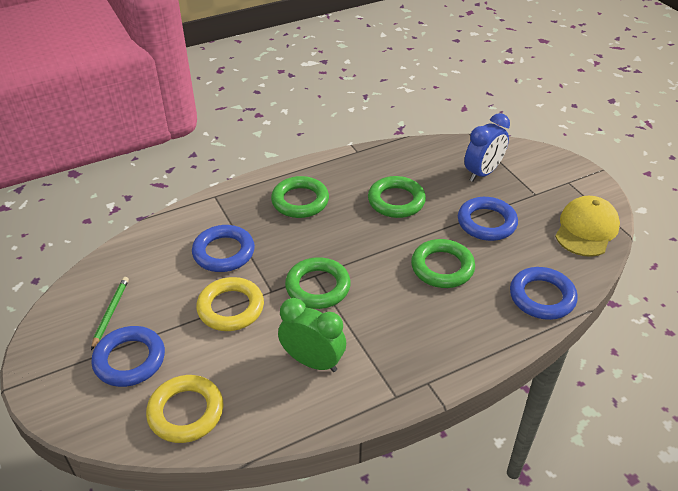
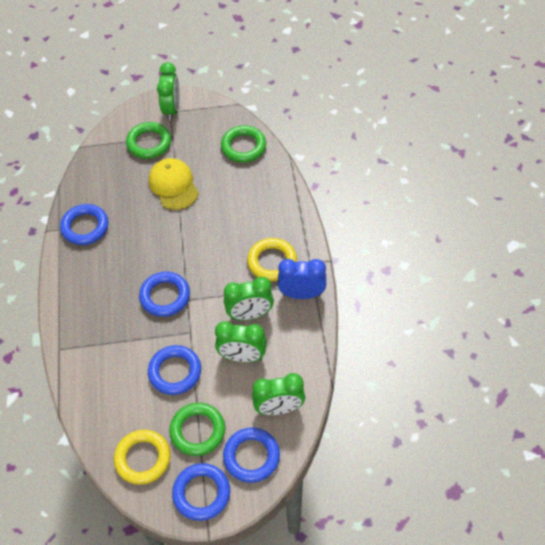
blue ring: [91,326,165,387] [192,225,255,272] [458,197,518,241] [510,267,578,320] = 4 -> [60,204,108,245] [139,272,190,317] [148,345,201,395] [172,463,230,521] [223,427,280,483] = 5
green clock: [278,298,346,372] = 1 -> [157,62,179,121] [215,321,267,362] [224,277,274,320] [252,373,305,415] = 4
green pencil: [91,277,129,350] = 1 -> none = 0
green ring: [271,176,329,218] [285,257,351,309] [368,176,426,218] [411,239,475,288] = 4 -> [126,122,171,159] [169,403,225,456] [221,125,266,163] = 3

